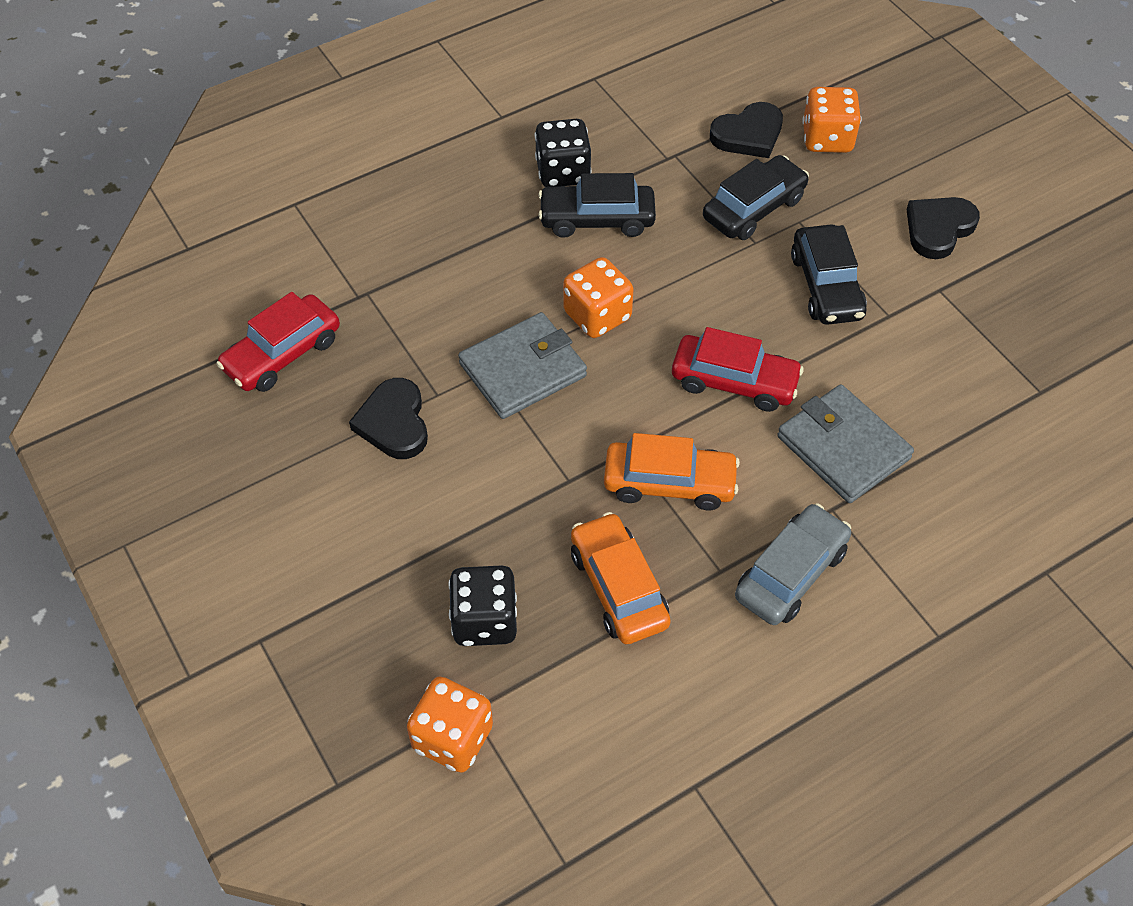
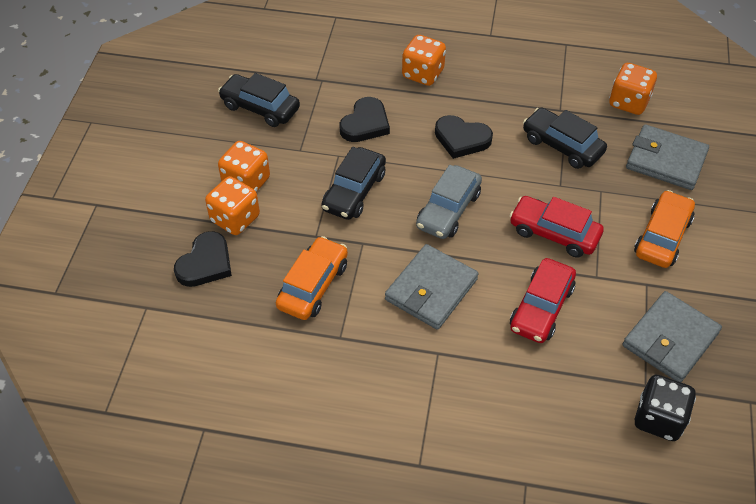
black dice: [449,565,517,646] [535,119,591,187] = 2 -> [635,375,696,441] = 1
grey wallet: [458,312,587,419] [777,384,914,503] = 2 -> [385,244,478,330] [623,291,722,382] [626,124,709,190] = 3
orange dice: [407,677,493,773] [563,257,634,338] [802,87,861,153] = 3 -> [205,176,260,235] [218,141,270,192] [402,35,446,86] [609,63,657,115] = 4

